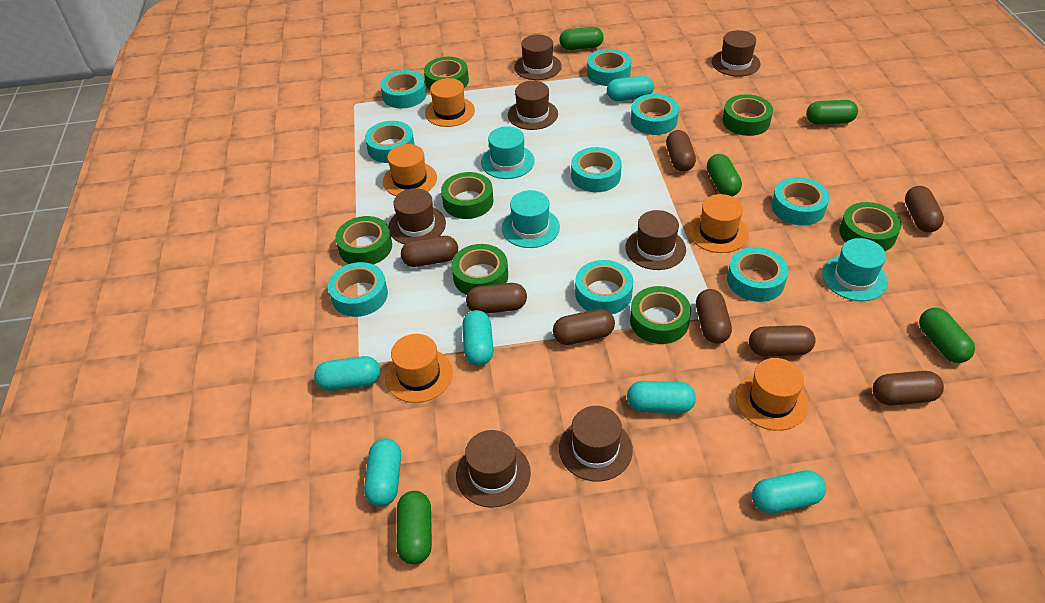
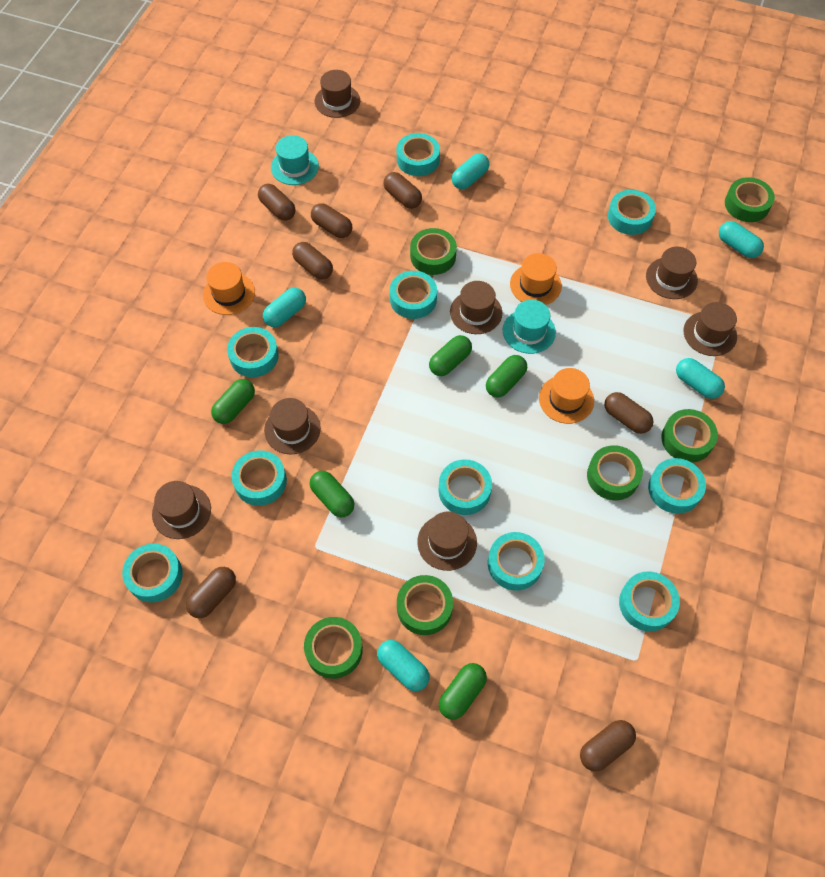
brown capsule: [401,236,458,267] [466,283,527,314] [553,309,615,345] [666,130,696,172] [696,289,732,344] [749,325,815,356] [873,371,944,405] [905,186,944,232] = 8 -> [186,567,236,618] [258,184,295,221] [292,242,333,280] [311,203,352,238] [384,172,422,209] [580,720,636,772] [604,392,654,434] = 7
green tape: [336,216,392,265] [424,57,469,90] [441,172,494,219] [451,244,508,295] [630,286,691,344] [722,94,773,136] [839,202,902,251] = 7 -> [304,617,363,679] [397,575,453,635] [410,228,457,275] [587,445,643,500] [661,409,718,463] [725,177,775,222] = 6
orange hat: [383,144,437,196] [385,334,453,403] [425,78,475,127] [688,194,749,253] [736,358,809,431] = 5 -> [203,262,255,315] [510,253,562,305] [539,368,594,424] = 3
turquoise capsule: [314,356,380,391] [364,438,401,507] [462,310,493,366] [607,76,654,101] [627,381,696,413] [752,470,826,514] = 6 -> [263,288,306,327] [377,640,430,691] [452,153,489,189] [676,358,725,399] [719,221,764,258] = 5
turquoise hat: [481,126,535,179] [502,190,560,248] [822,238,888,301] = 3 -> [271,135,319,185] [503,300,556,354] = 2
turquoise tape: [328,262,388,317] [365,121,415,163] [380,70,427,109] [571,147,622,192] [575,260,633,314] [587,49,631,86] [631,94,679,135] [727,247,789,302] [772,177,829,226] = 9 -> [122,543,183,602] [227,327,279,377] [231,450,287,506] [390,271,437,319] [397,133,440,176] [438,459,492,515] [488,532,544,591] [608,190,656,235] [619,571,680,632] [648,458,706,514] = 10

